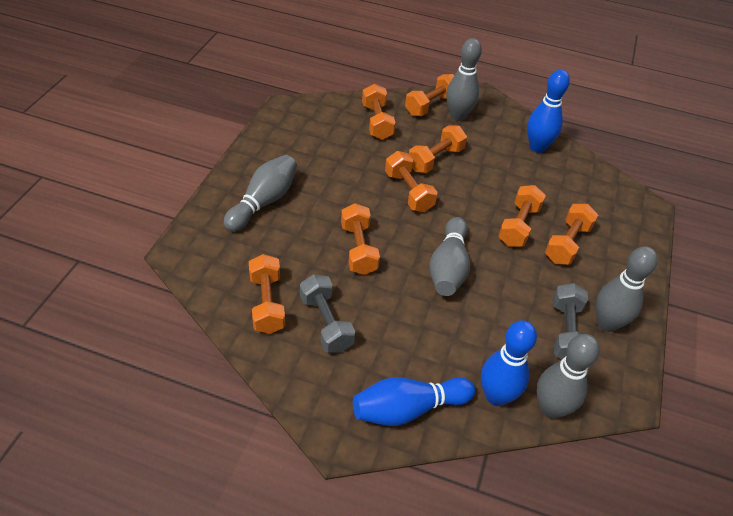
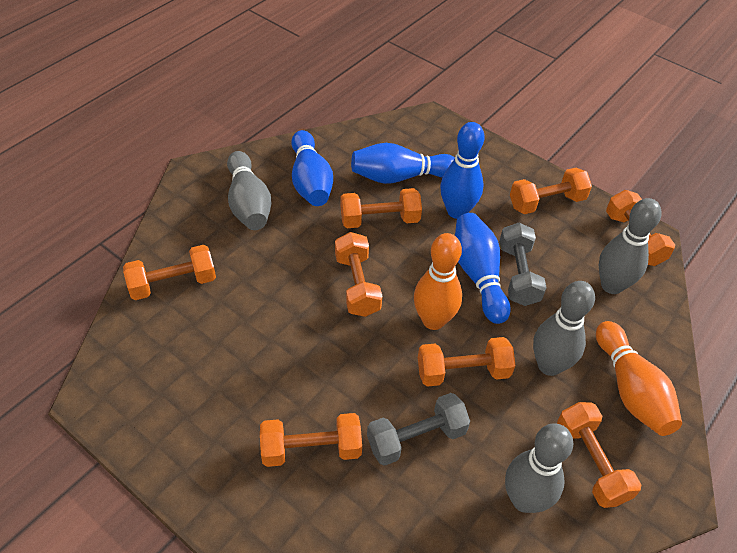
blue bowling pin: [353,377,475,426] [481,320,537,406] [527,70,570,153] = 3 -> [291,130,333,206] [351,143,455,184] [440,122,485,219] [455,213,510,324] = 4
grey bowling pin: [224,155,297,232] [429,217,470,296] [446,38,482,121] [537,334,600,419] [596,246,658,332] = 5 -> [227,151,271,230] [505,423,573,513] [533,281,595,376] [599,198,662,294] = 4
orange bowling pin: none = 0 -> [414,233,462,330] [596,321,682,436] = 2

